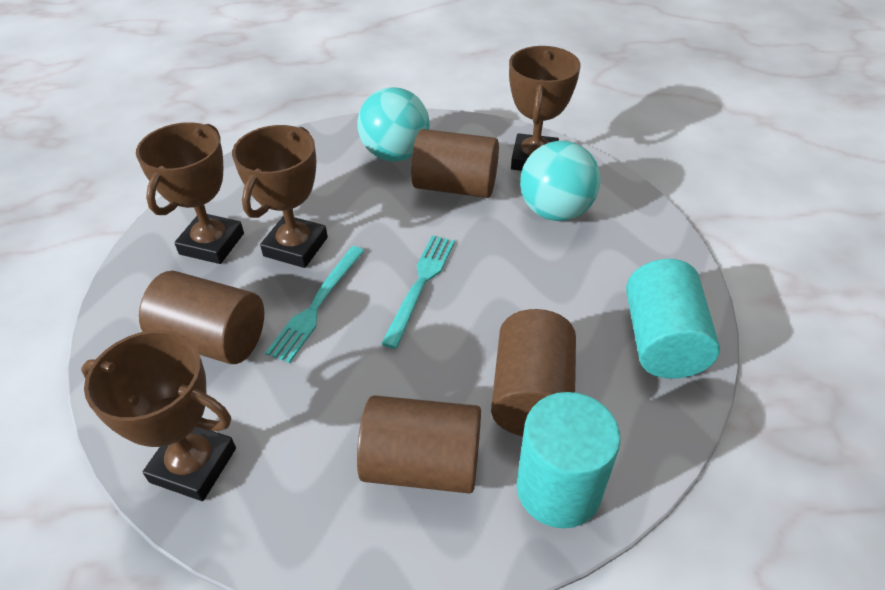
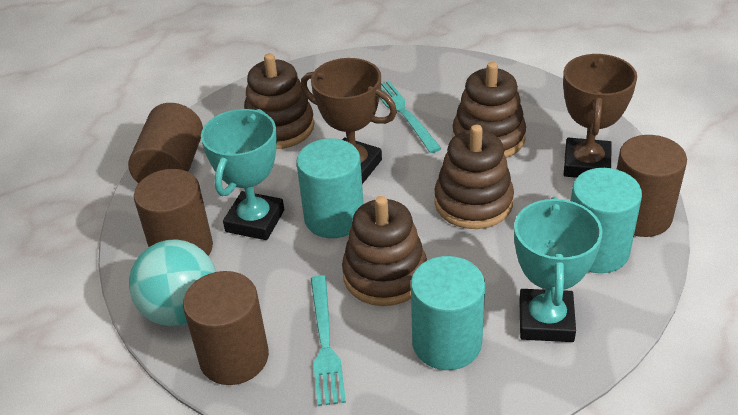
brown stacking toy: none = 0 -> [244,53,314,149] [342,196,427,306] [434,125,514,229] [453,62,526,158] = 4
brown trophy: [81,330,236,501] [136,122,244,264] [232,125,328,268] [509,46,581,171] = 4 -> [301,58,397,184] [563,54,637,178] = 2
turquoise ball: [357,87,430,161] [520,141,601,221] = 2 -> [129,239,216,327] = 1
turquoise cylinder: [517,392,621,528] [626,259,720,379] = 2 -> [296,138,364,238] [411,256,485,370] [571,168,642,273] = 3
turquoise trophy: none = 0 -> [201,109,284,240] [514,196,603,342] = 2

